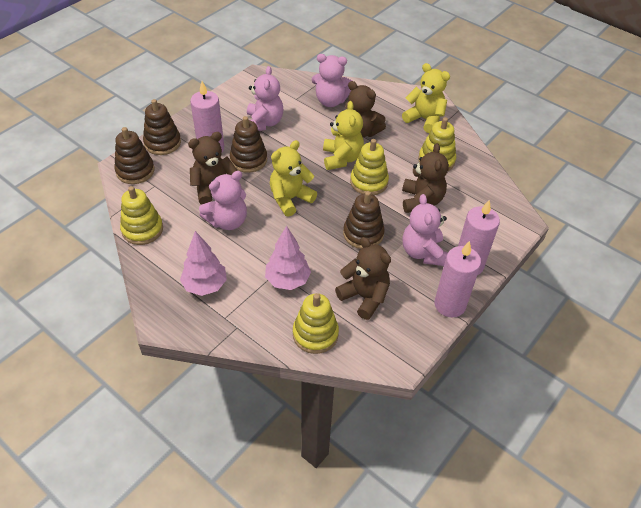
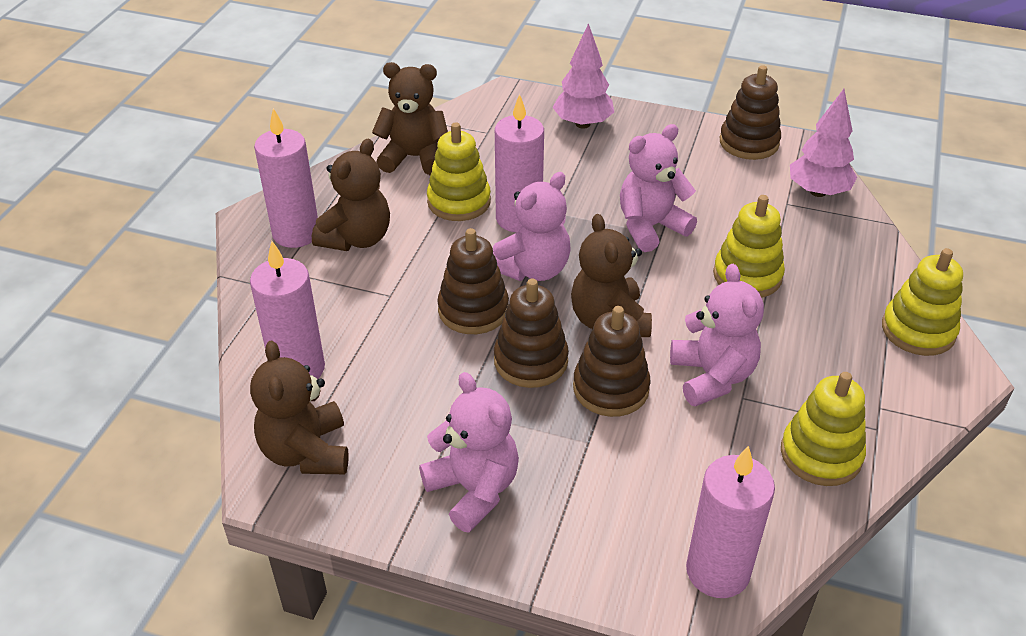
pink candle: [190,81,224,152] [435,241,481,318] [458,200,500,275] = 3 -> [250,241,325,379] [254,108,318,248] [495,94,544,233] [686,446,775,598] = 4
yellow teddy bear: [270,140,317,217] [323,101,364,170] [402,63,450,133] = 3 -> none = 0

